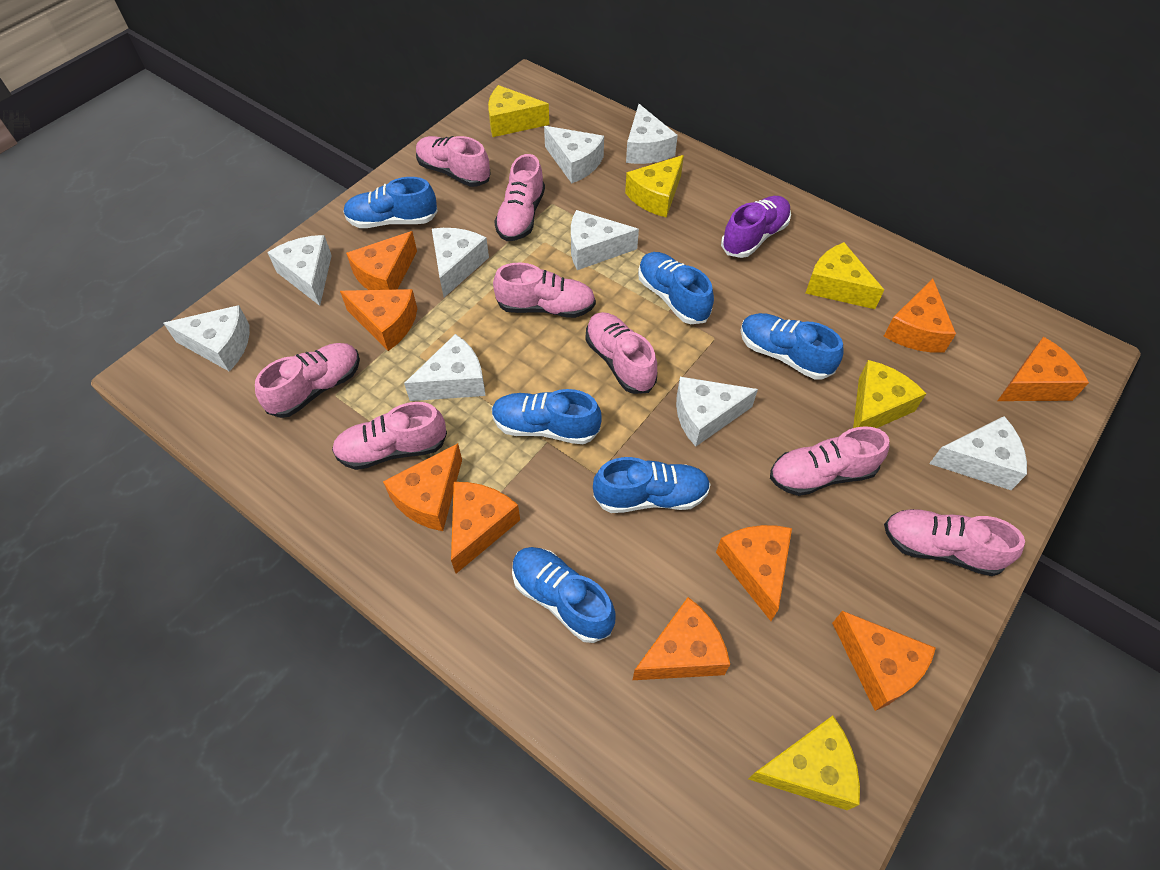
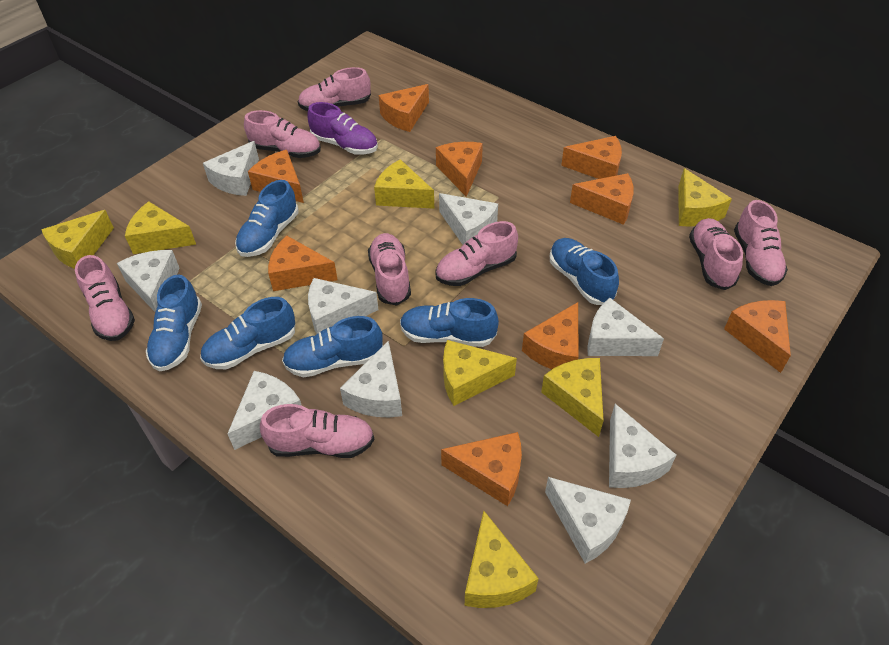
yellow cheese: [488,85,549,137] [625,155,684,218] [748,716,860,810] [806,242,884,309] [853,360,926,428] = 5 -> [42,210,114,269] [125,202,196,254] [374,159,434,209] [443,340,517,406] [465,511,539,608] [541,358,604,437] [678,168,732,227] = 7

